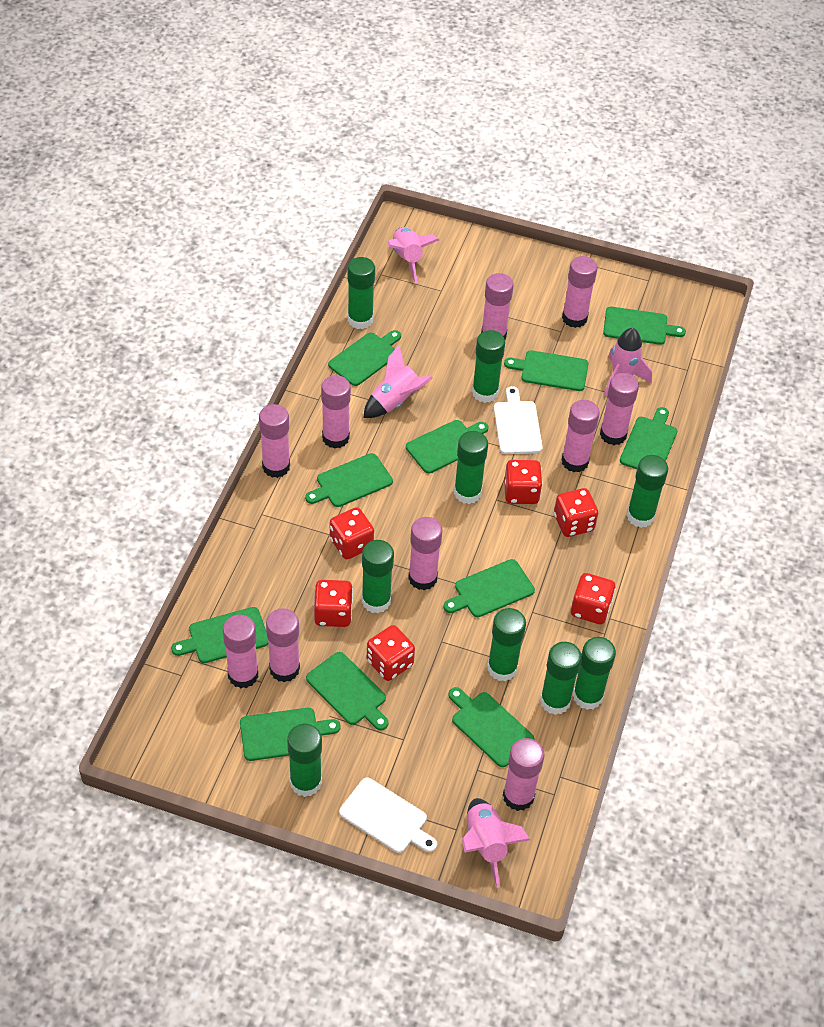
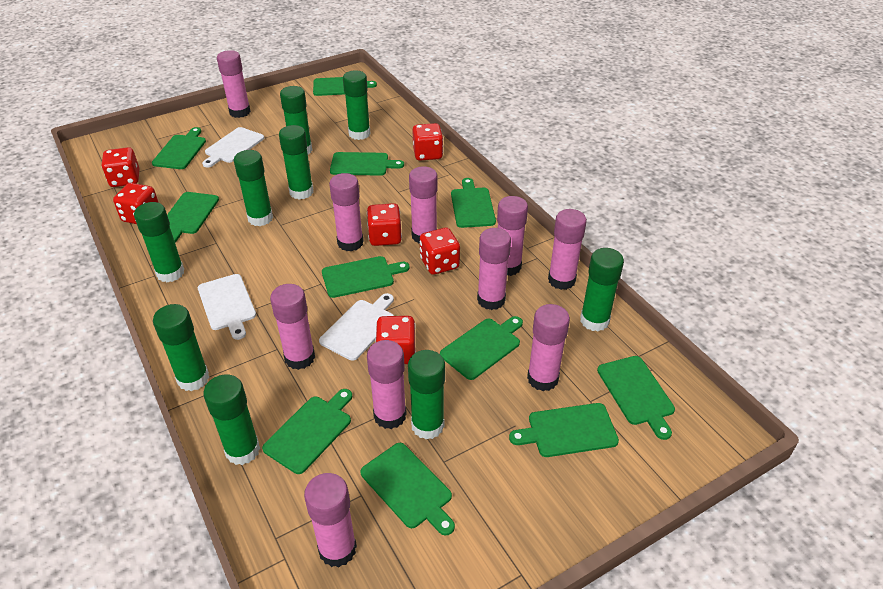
pink rocket: [364,345,433,418] [388,227,439,283] [462,798,530,888] [604,328,652,396] = 4 -> none = 0
white cutting board: [339,777,437,853] [494,386,543,454] = 2 -> [198,274,256,340] [202,127,264,167] [319,293,394,361] = 3

